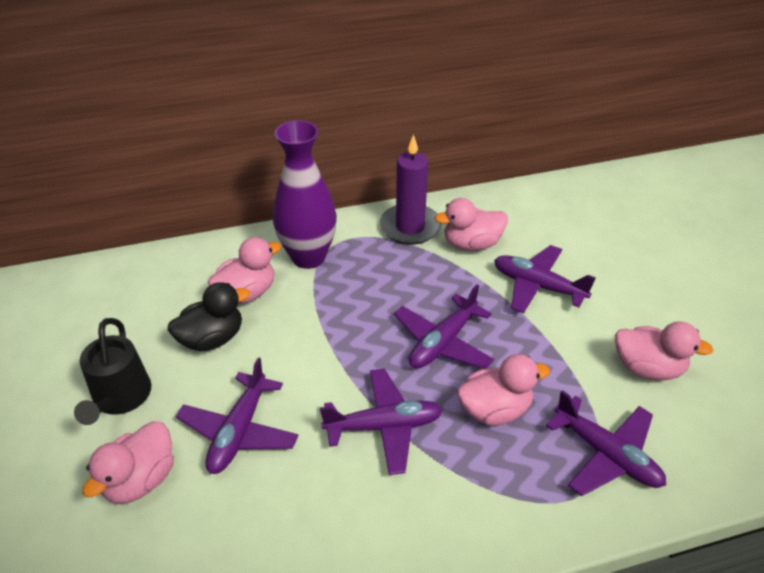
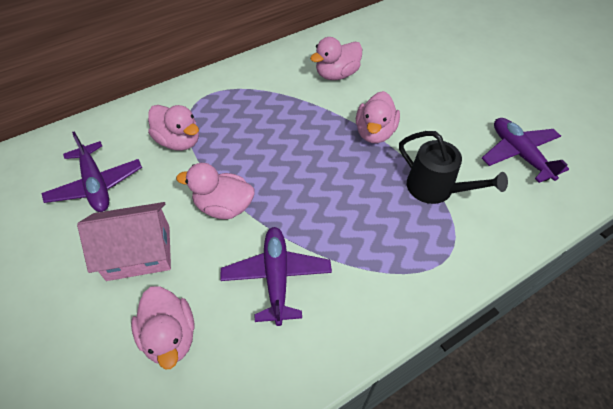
black duck: [168,282,250,351] = 1 -> none = 0
pink house: none = 0 -> [77,202,171,281] = 1
purple candle: [380,134,441,245] = 1 -> none = 0
purple plane: [176,357,299,474] [320,369,443,475] [394,284,494,369] [494,245,596,313] [546,390,666,496] = 5 -> [41,131,142,212] [220,227,332,326] [482,118,569,183] = 3
purple vase: [273,120,337,269] = 1 -> none = 0

